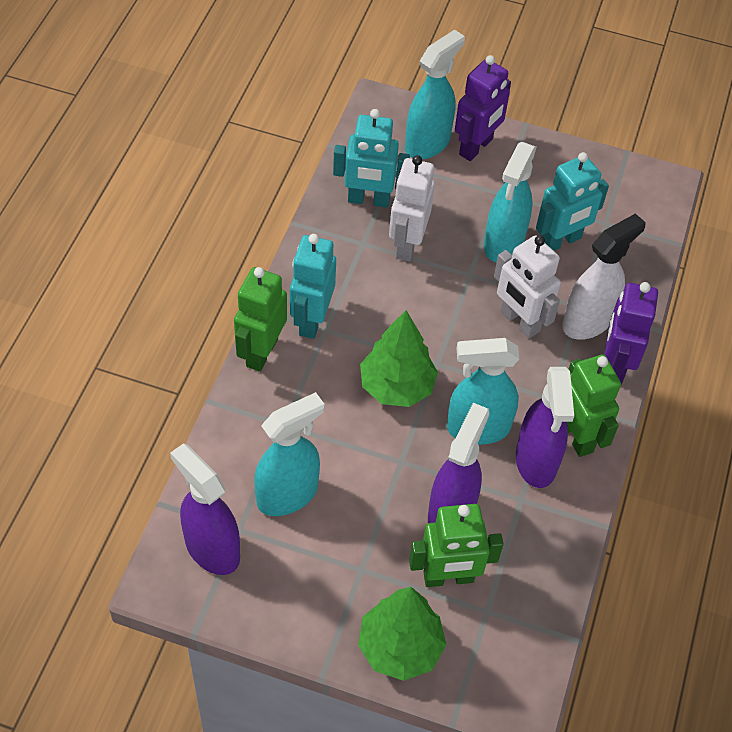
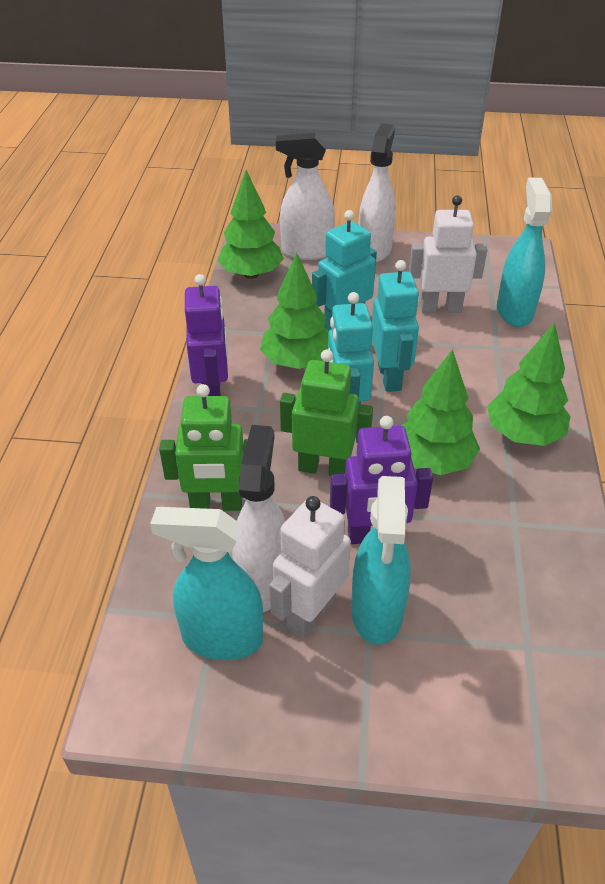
green robot: [234,267,287,372] [409,504,503,587] [567,355,621,457] = 3 -> [159,384,248,511] [280,349,373,476] = 2
green tree: [358,587,446,681] [360,310,438,407] = 2 -> [217,170,284,279] [260,253,329,369] [401,349,480,475] [487,323,571,446] = 4
purple spray bottle: [170,443,240,575] [428,403,489,523] [516,367,574,488] = 3 -> none = 0
turquoise spray bottle: [254,392,325,516] [405,30,465,159] [447,338,519,445] [484,142,537,262] = 4 -> [150,507,263,660] [351,476,411,645] [497,178,552,327] = 3
white spray bottle: [562,213,646,340] = 1 -> [232,425,286,612] [276,133,335,260] [358,123,396,262] = 3

